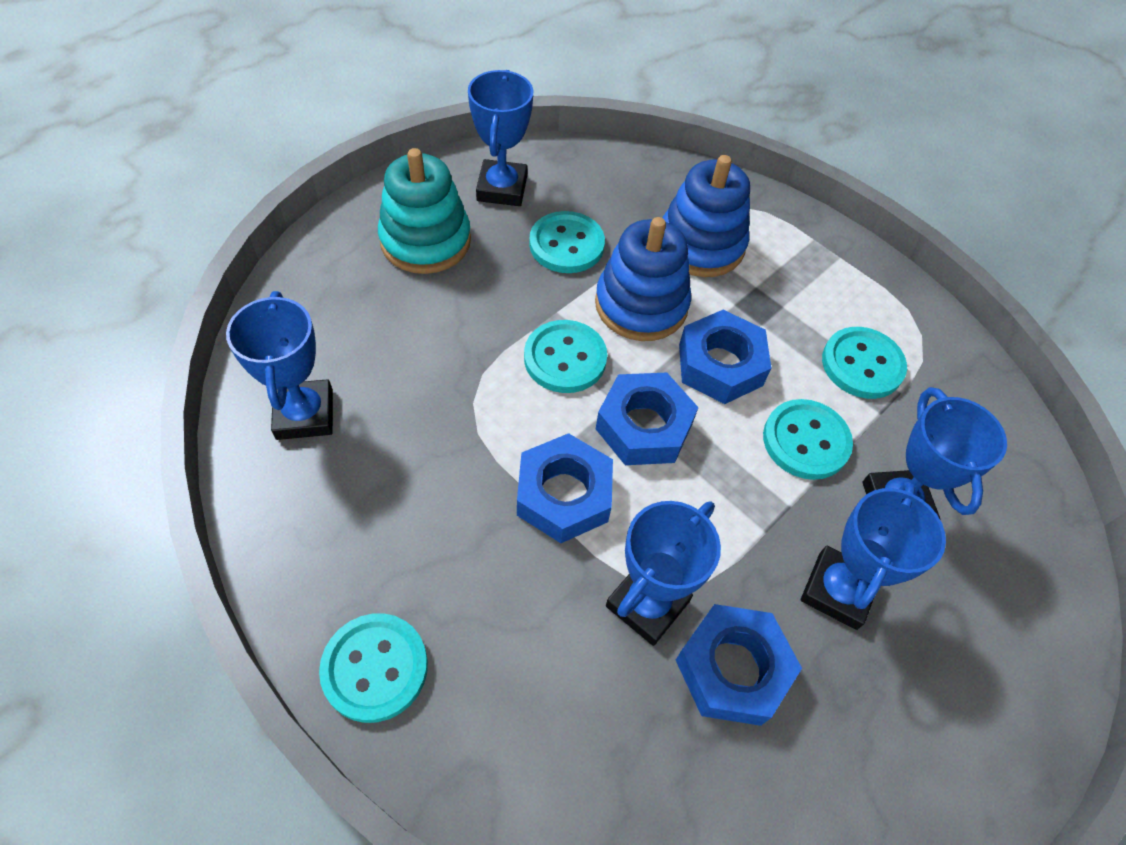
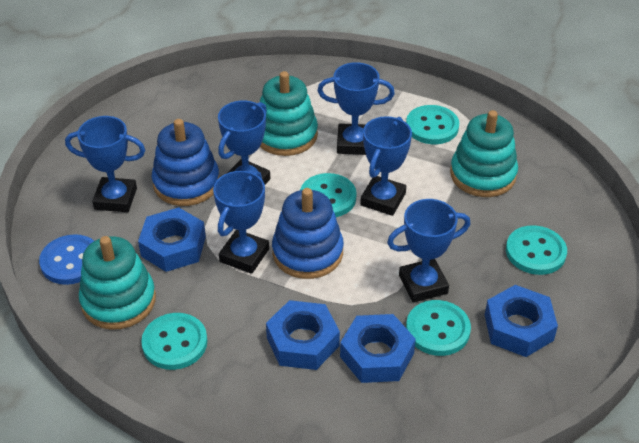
blue button: none = 0 -> [39,234,94,285] = 1
blue trophy: [226,291,333,440] [468,70,533,206] [606,501,721,646] [801,482,946,630] [862,387,1007,519] = 5 -> [65,116,145,212] [213,171,269,274] [218,100,270,184] [318,62,395,155] [360,116,412,216] [387,199,470,303] = 6
turquoise stacking toy: [378,148,471,274] = 1 -> [79,236,156,330] [260,71,318,156] [450,110,518,197] = 3

